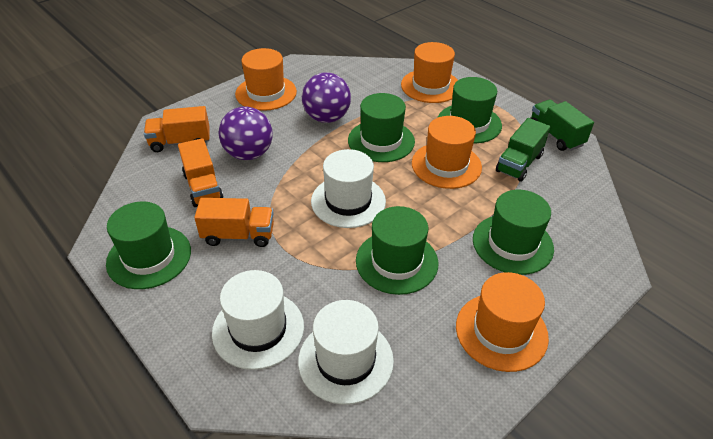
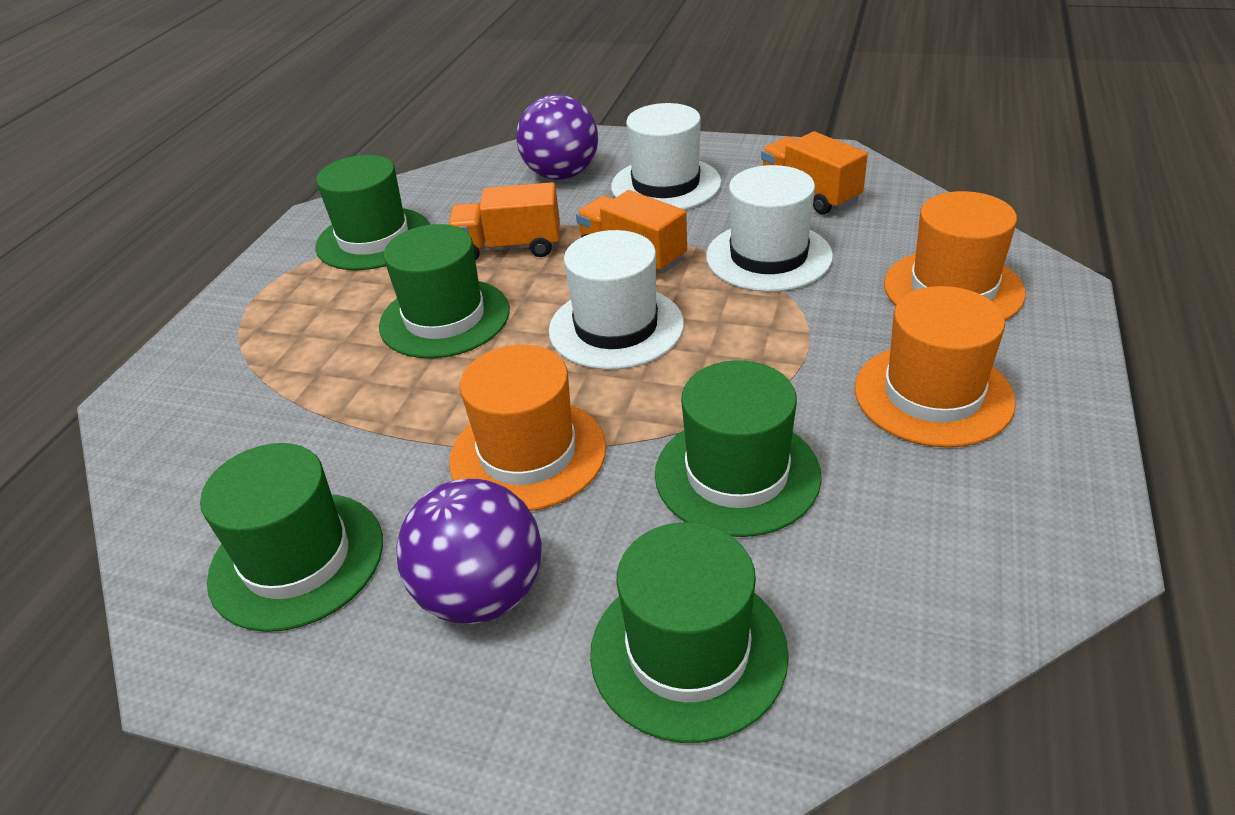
green truck: [496,118,550,182] [531,100,594,151] = 2 -> none = 0
orange hat: [235,48,297,111] [401,42,458,103] [412,116,482,189] [456,272,549,372] = 4 -> [449,345,606,511] [855,286,1016,447] [884,191,1026,321] = 3

